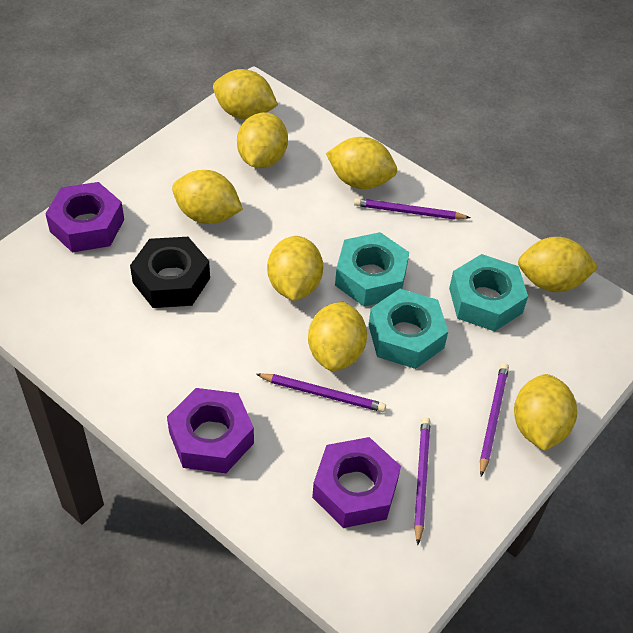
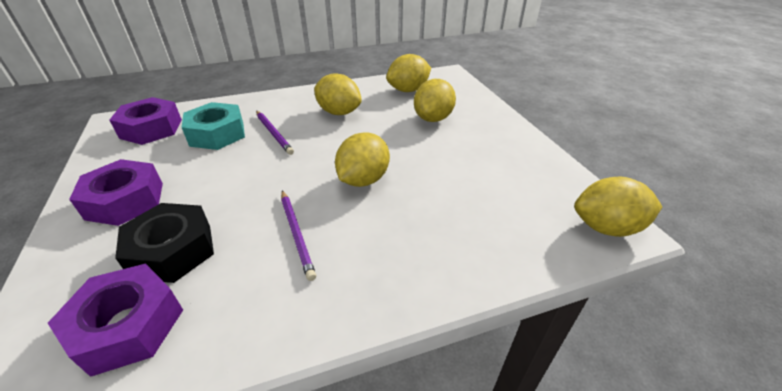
purple pencil: [256,373,386,412] [354,198,471,220] [414,417,431,545] [480,363,509,477] = 4 -> [256,111,294,155] [281,190,316,281] = 2
turquoise nut: [335,232,409,307] [369,289,448,369] [449,254,528,332] = 3 -> [182,102,245,150] = 1
yellow lemon: [172,170,243,224] [213,69,278,120] [237,112,288,168] [267,236,323,301] [308,302,367,371] [326,137,397,189] [514,374,577,451] [518,237,598,292] = 8 -> [314,73,362,115] [335,132,390,187] [386,54,431,92] [414,79,456,122] [574,177,662,237] = 5

